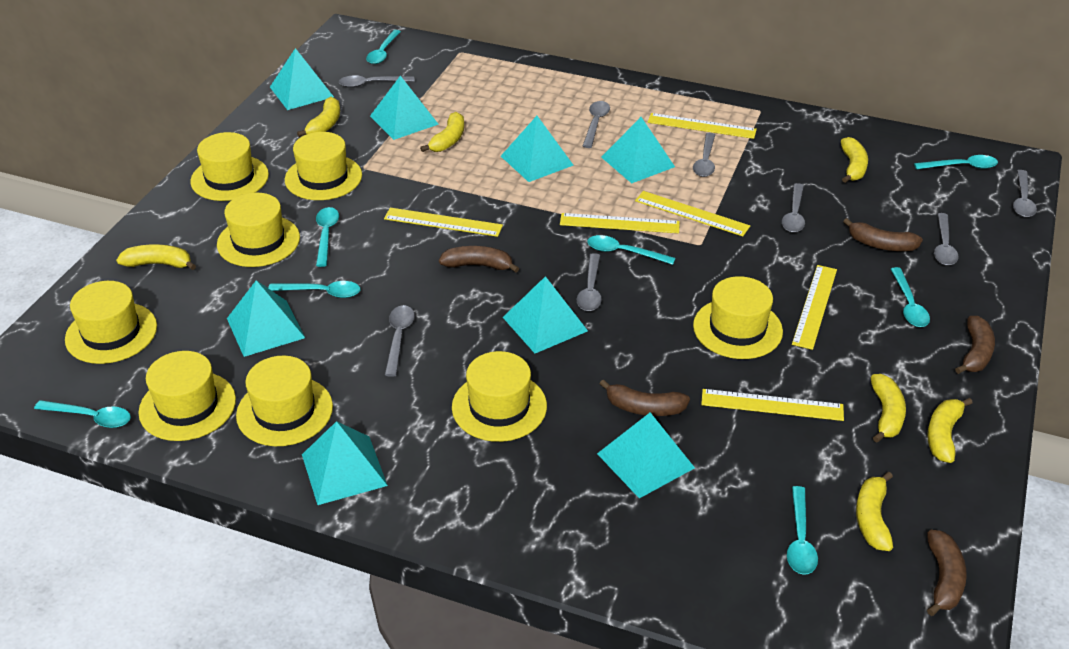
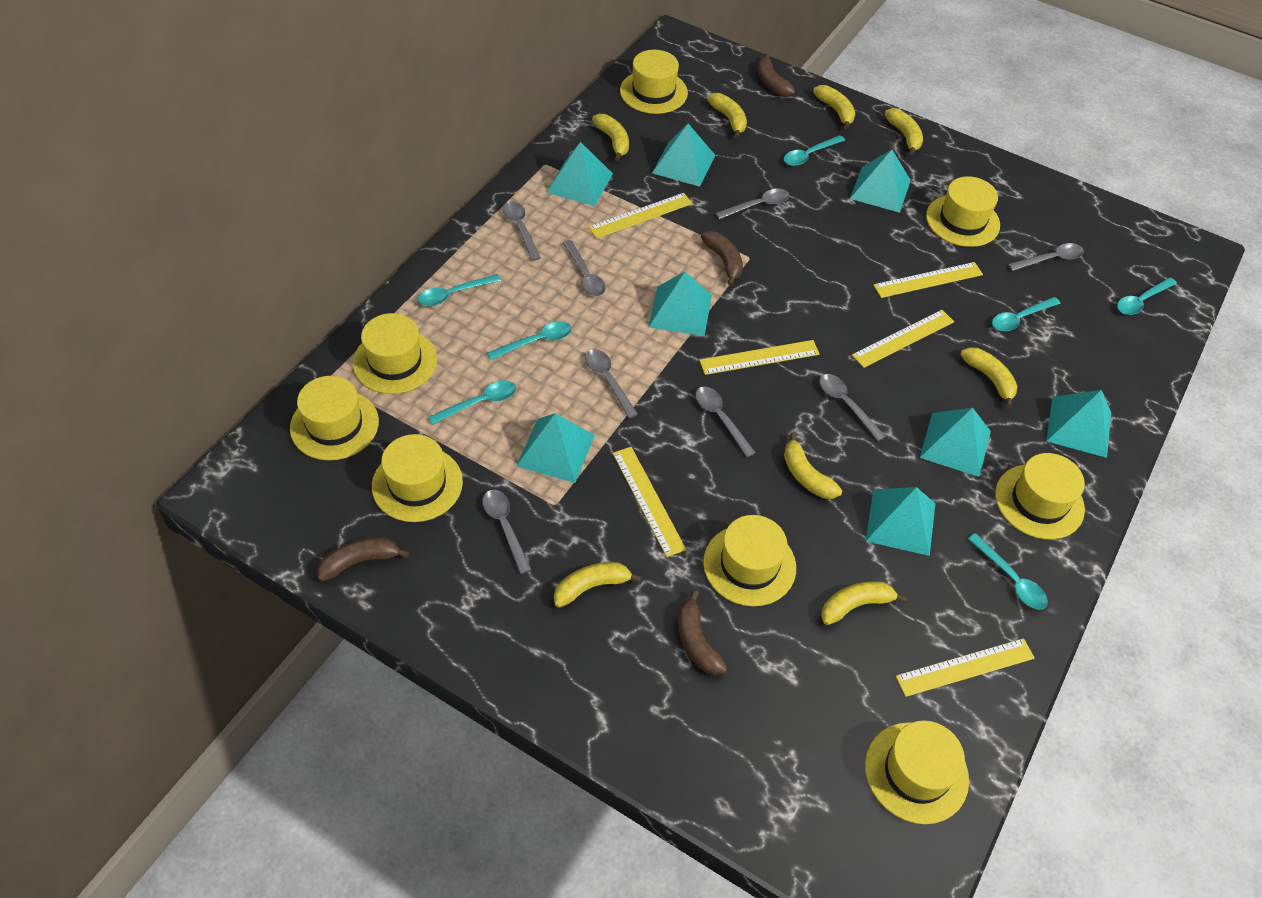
brown banana: [439,246,519,273] [600,379,690,416] [843,218,923,251] [927,530,967,616] [955,316,995,374] = 5 -> [317,537,409,582] [678,590,727,675] [701,231,743,286] [757,53,795,96] = 4
turquoise spoon: [34,400,131,428] [268,281,360,298] [316,207,339,267] [366,30,401,64] [587,235,675,265] [787,486,818,575] [891,267,930,327] [914,155,998,170] = 8 -> [418,274,501,306] [429,380,516,425] [487,321,572,360] [784,135,845,166] [968,533,1048,610] [992,297,1060,331] [1117,277,1177,315] = 7
yellow banana: [116,244,196,270] [297,97,340,137] [420,112,464,152] [841,137,868,183] [856,472,893,551] [871,374,906,443] [927,398,973,463] = 7 -> [554,562,642,608] [592,114,629,161] [707,93,747,138] [784,432,842,499] [813,85,856,129] [821,581,907,625] [885,108,923,155] [960,347,1018,408] = 8

